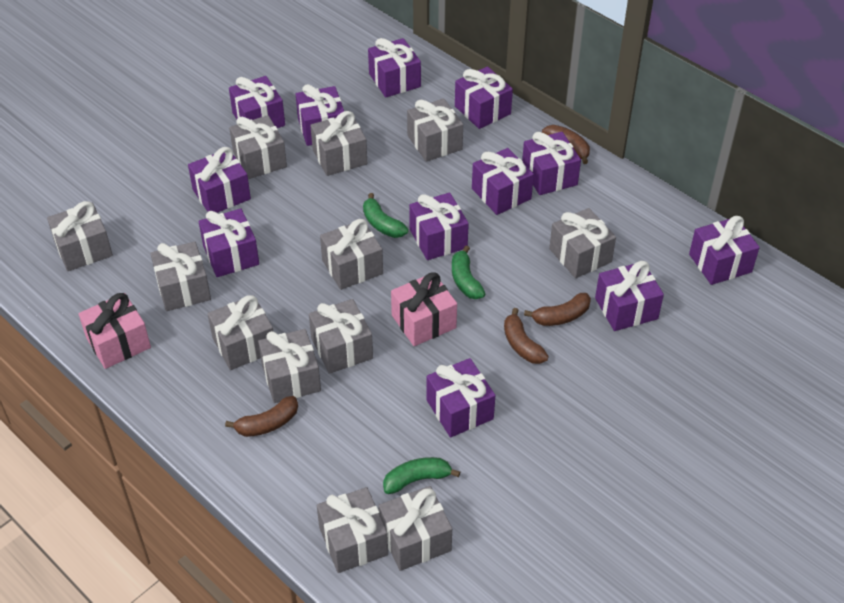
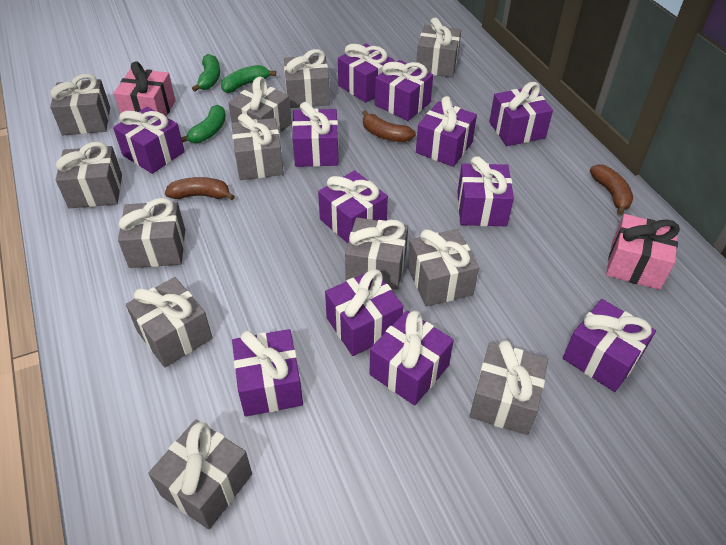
brown banana: [225,396,298,437] [504,308,549,364] [524,293,591,326] [542,125,590,164] = 4 -> [165,177,235,200] [362,110,416,142] [590,164,633,215] = 3

